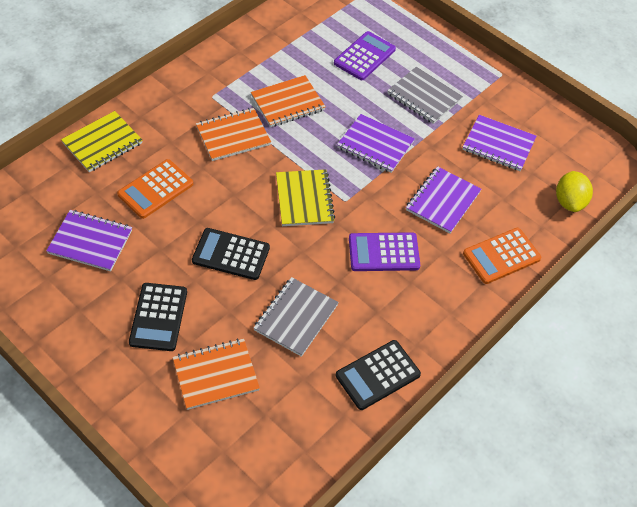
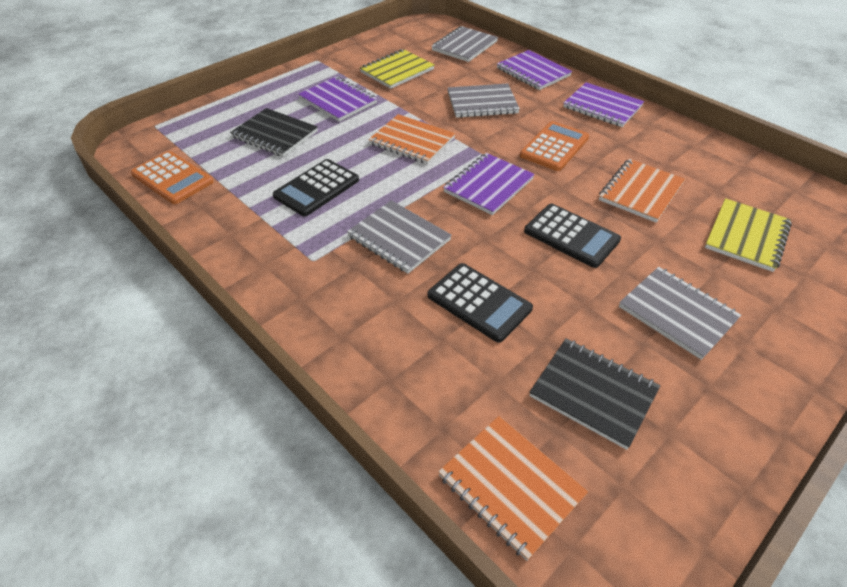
black notebook: none = 0 -> [230,108,318,157] [529,339,660,450] = 2
grey notebook: [254,277,339,357] [387,67,463,124] = 2 -> [347,200,452,274] [431,26,498,62] [448,84,520,118] [619,267,741,360] = 4
purple calculator: [334,31,396,80] [349,232,420,271] = 2 -> none = 0
yellow lemon: [556,171,593,212] = 1 -> none = 0

